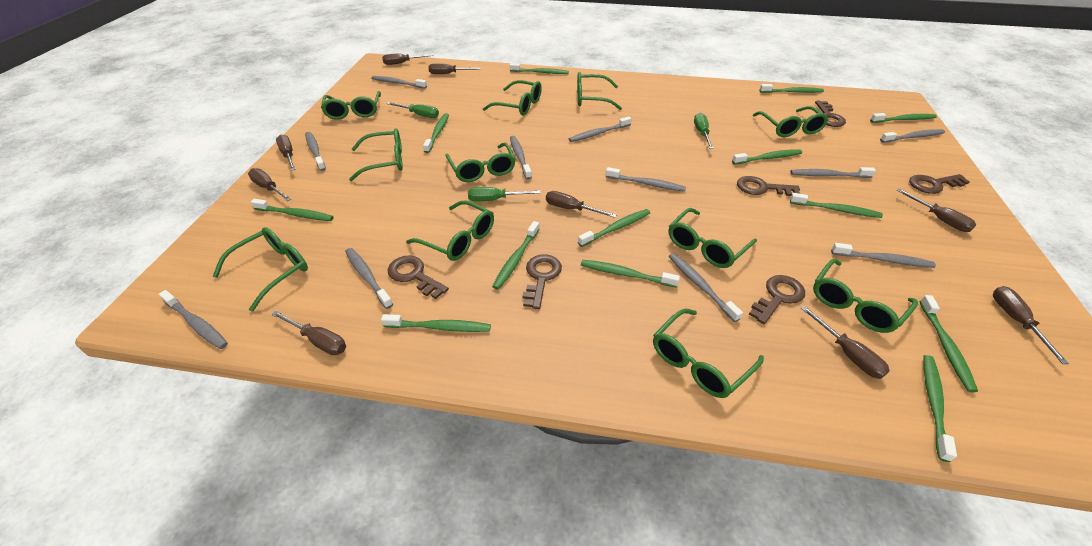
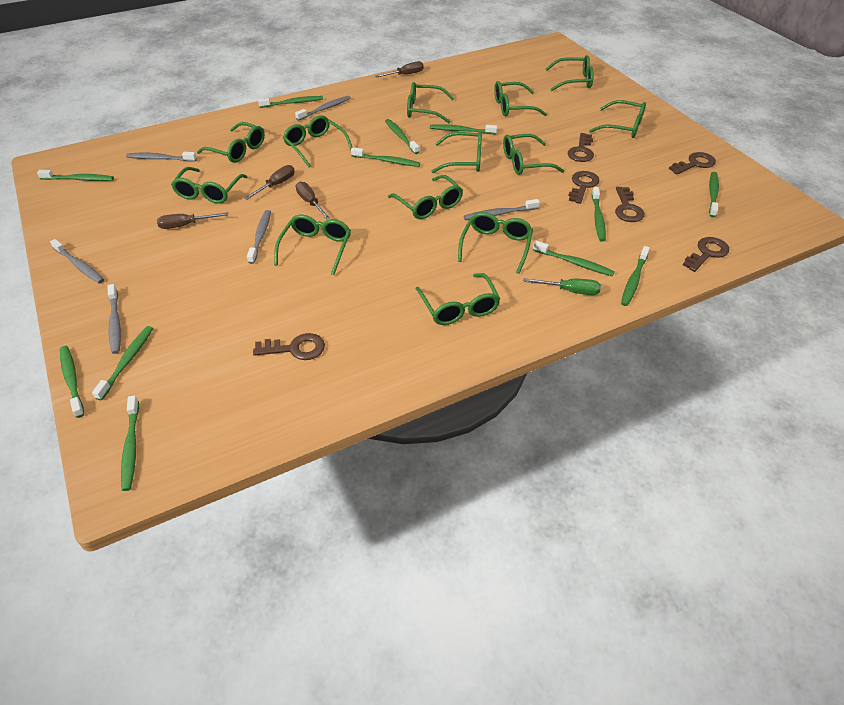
brown screwdriver: [248,168,291,201] [271,311,346,355] [276,135,296,171] [382,53,433,65] [428,63,481,74] [546,191,616,218] [801,306,890,379] [896,189,976,232] [993,286,1069,364] = 9 -> [157,212,228,229] [245,165,295,200] [296,181,330,220] [375,61,424,78] = 4
green glasses: [213,227,308,311] [321,91,381,120] [349,128,403,181] [406,200,494,261] [445,142,516,182] [483,80,542,116] [577,72,622,110] [653,309,764,398] [668,208,757,268] [752,106,828,137] [813,259,918,333] = 11 -> [171,167,247,203] [197,122,265,163] [274,215,351,275] [283,115,352,167] [388,175,463,219] [407,82,455,123] [416,273,500,325] [431,131,482,173] [458,212,533,274] [494,81,547,116] [503,134,564,175] [546,55,594,91] [589,100,646,138] = 13
green screwdriver: [386,102,439,118] [468,187,541,201] [694,113,714,149] = 3 -> [523,278,601,295] = 1
green toothbrush: [251,199,334,221] [381,314,491,332] [423,113,449,153] [492,221,539,290] [510,63,569,74] [578,209,650,247] [581,260,680,288] [732,149,802,164] [759,84,824,93] [790,193,883,218] [870,113,937,123] [919,295,978,392] [923,355,957,462] = 13 -> [37,170,114,181] [60,346,84,418] [92,326,153,400] [121,395,139,491] [258,96,323,108] [351,147,420,167] [385,119,419,154] [430,124,497,134] [533,241,615,276] [592,187,606,242] [621,246,650,306] [709,172,719,217] = 12
grey toothbrush: [159,290,228,349] [305,132,326,171] [345,248,393,309] [371,76,427,89] [510,136,532,179] [569,116,632,142] [606,167,686,192] [669,253,743,322] [790,167,876,178] [831,243,936,268] [880,129,945,143] = 11 -> [50,239,104,284] [108,284,121,354] [126,152,197,162] [247,210,271,264] [295,96,351,121] [464,199,540,220] = 6

